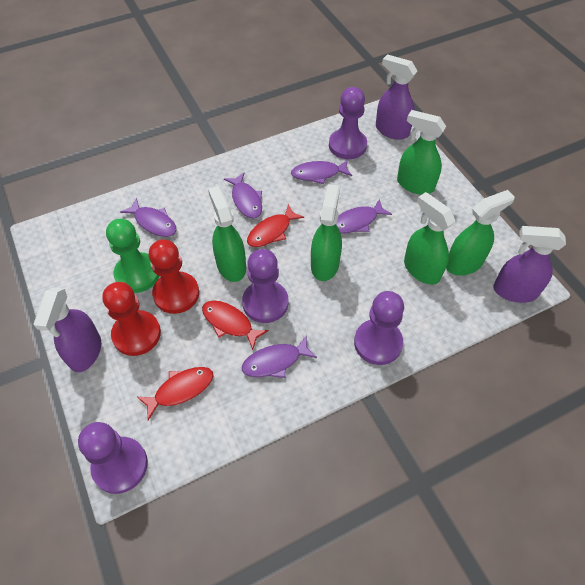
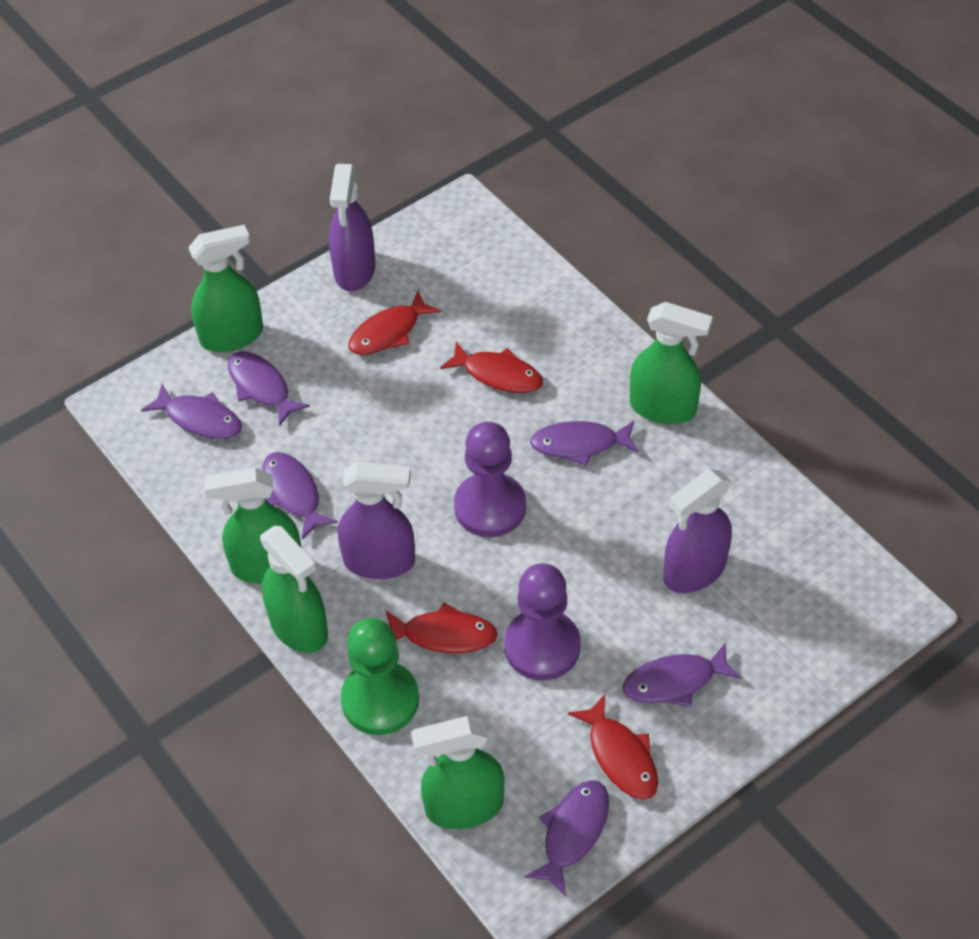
purple fish: [120,198,176,237] [224,172,262,219] [242,335,317,378] [291,160,352,184] [336,199,392,233] = 5 -> [141,384,242,439] [228,351,310,427] [263,452,338,540] [524,780,609,897] [530,421,639,466] [623,642,742,707] = 6
purple pawn: [78,422,148,494] [242,249,288,323] [329,87,367,159] [354,291,404,365] = 4 -> [454,422,526,537] [504,563,580,680] = 2
red fish: [137,367,214,420] [202,301,269,350] [247,205,304,247] = 3 -> [348,291,441,355] [386,603,498,653] [440,342,543,393] [568,694,658,800] = 4
red pawn: [102,282,161,356] [149,239,199,314] = 2 -> none = 0

